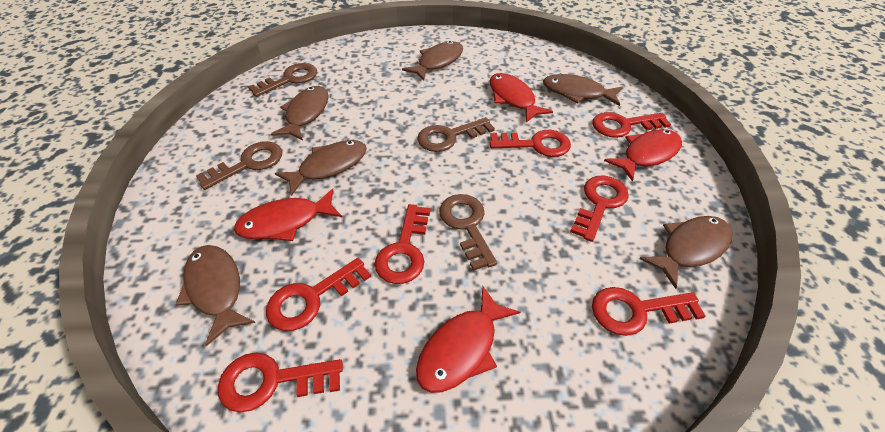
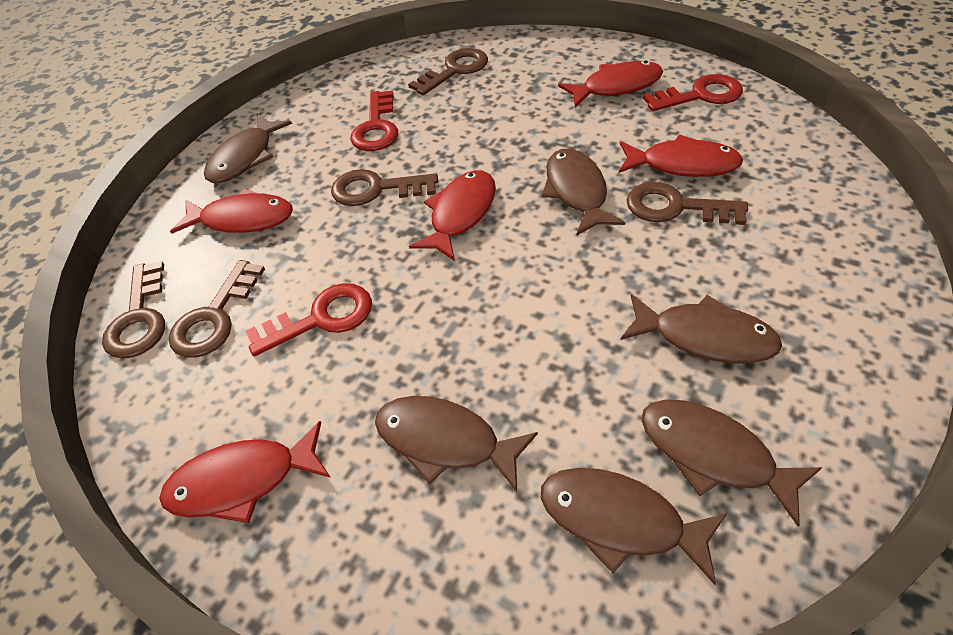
brown key: [196,141,282,190] [248,63,317,97] [417,117,495,152] [439,194,497,271] = 4 -> [102,261,165,359] [169,260,265,358] [331,169,438,206] [408,48,488,96] [627,182,748,225] = 5
red fish: [234,189,342,241] [416,286,520,393] [490,73,553,123] [604,129,682,182] = 4 -> [159,421,331,523] [170,188,293,234] [409,170,496,261] [558,61,663,108] [619,135,743,177] = 5
red key: [218,353,343,413] [266,258,371,331] [375,204,431,284] [490,130,571,157] [570,176,629,242] [592,112,671,138] [592,287,705,336] = 7 -> [246,283,372,356] [350,90,398,151] [643,74,743,111] = 3

